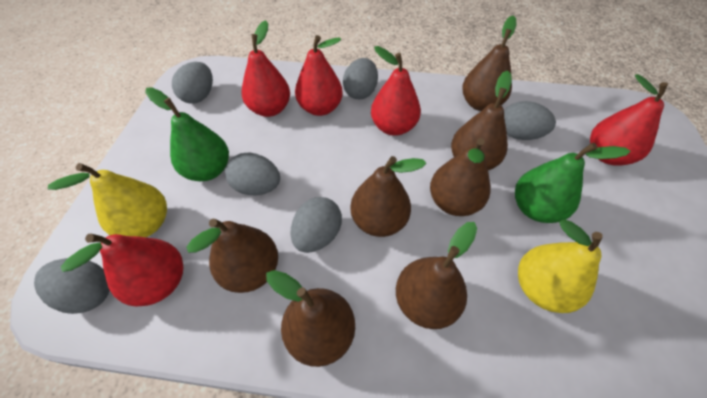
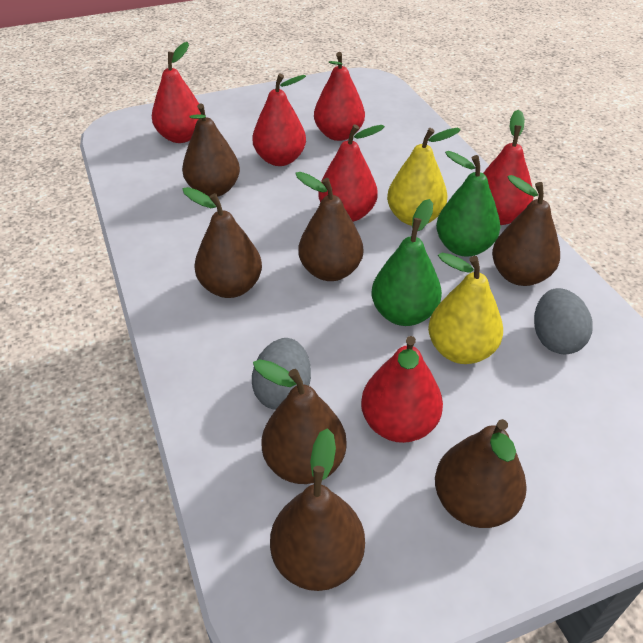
grey egg: [34,258,110,314] [172,62,213,104] [225,153,280,195] [291,197,342,253] [343,58,378,99] [504,101,556,140] = 6 -> [252,338,311,410] [534,288,592,355] = 2
red pear: [61,234,183,306] [242,20,290,117] [295,35,343,116] [371,46,421,136] [590,74,668,165] = 5 -> [152,42,201,143] [252,73,306,166] [314,52,365,141] [318,124,385,222] [361,336,443,443] [483,110,533,225] = 6

